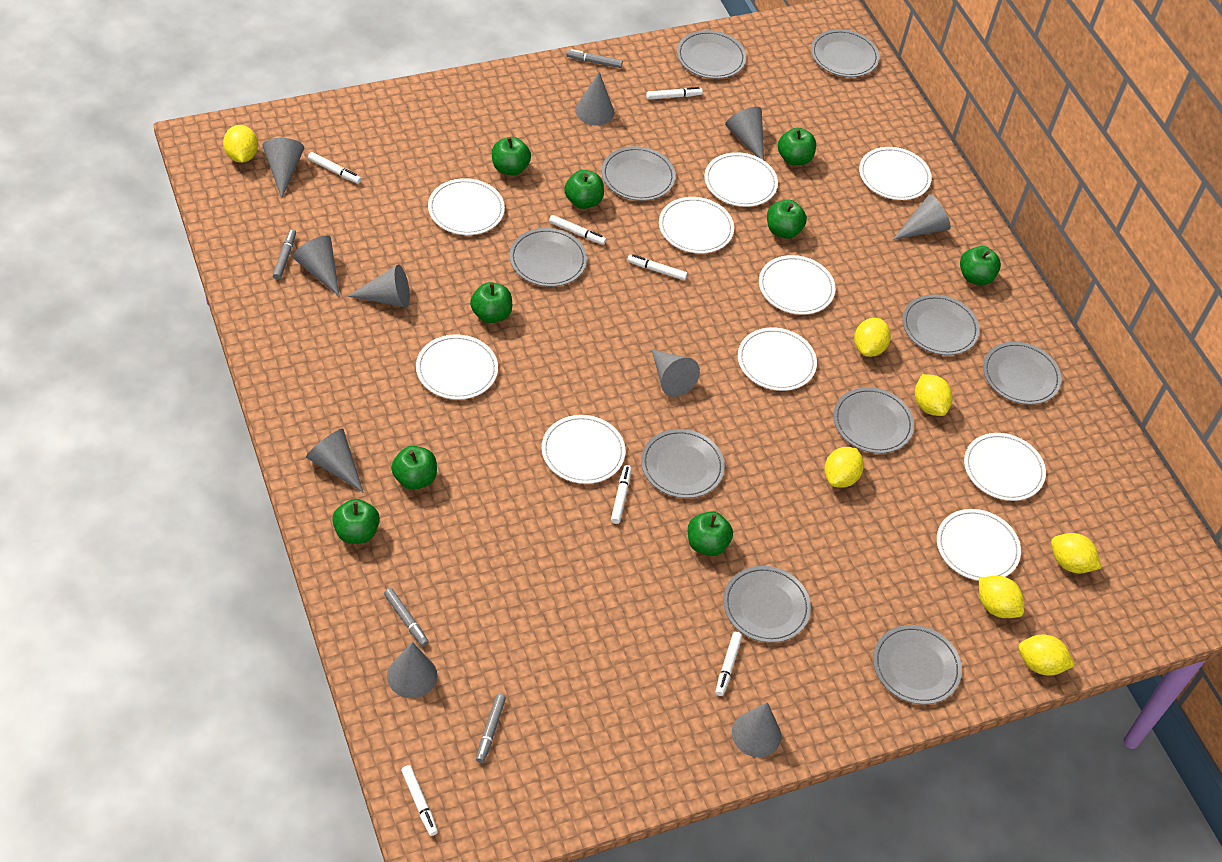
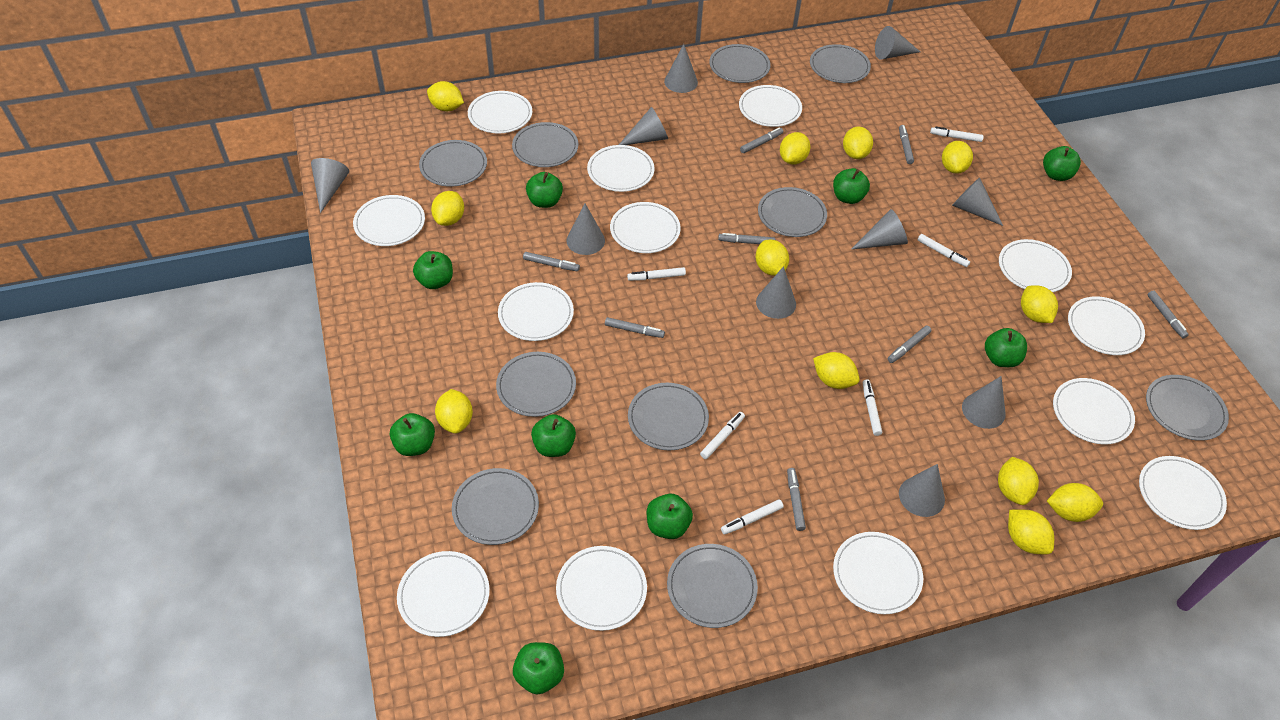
grey marker: [273,229,296,280] [384,588,429,647] [476,694,506,763] [566,49,623,68] = 4 -> [523,252,580,271] [605,317,665,338] [718,233,776,244] [740,127,783,153] [787,468,806,531] [888,326,931,363] [899,125,914,164] [1147,290,1189,338] = 8
white marker: [308,152,361,184] [401,765,438,836] [549,215,606,245] [611,465,632,524] [627,254,688,280] [646,87,703,100] [716,632,742,696] = 7 -> [627,267,686,281] [700,412,745,459] [721,499,784,535] [863,379,882,436] [918,234,970,267] [930,127,984,142] = 6
white plate: [416,334,498,400] [428,178,505,235] [542,415,625,484] [659,197,734,253] [704,152,778,207] [738,328,817,391] [759,255,835,315] [859,147,932,200] [937,509,1021,581] [964,433,1046,501] = 10 -> [353,195,425,246] [397,551,490,637] [468,91,532,134] [498,282,574,341] [556,546,647,631] [587,145,655,192] [610,202,681,253] [739,85,802,127] [833,532,923,614] [999,239,1072,292] [1053,378,1135,444] [1068,296,1145,355] [1139,456,1227,530] = 13
yellow lemon: [223,125,258,163] [825,447,864,488] [854,318,891,357] [915,374,952,416] [979,576,1024,618] [1018,635,1075,676] [1051,533,1101,573] = 7 -> [427,81,464,111] [431,191,464,226] [435,389,473,434] [756,239,789,276] [780,132,810,165] [813,352,860,389] [843,127,873,159] [942,141,973,174] [998,457,1039,505] [1008,510,1054,554] [1021,285,1058,323] [1047,483,1103,522] = 12

